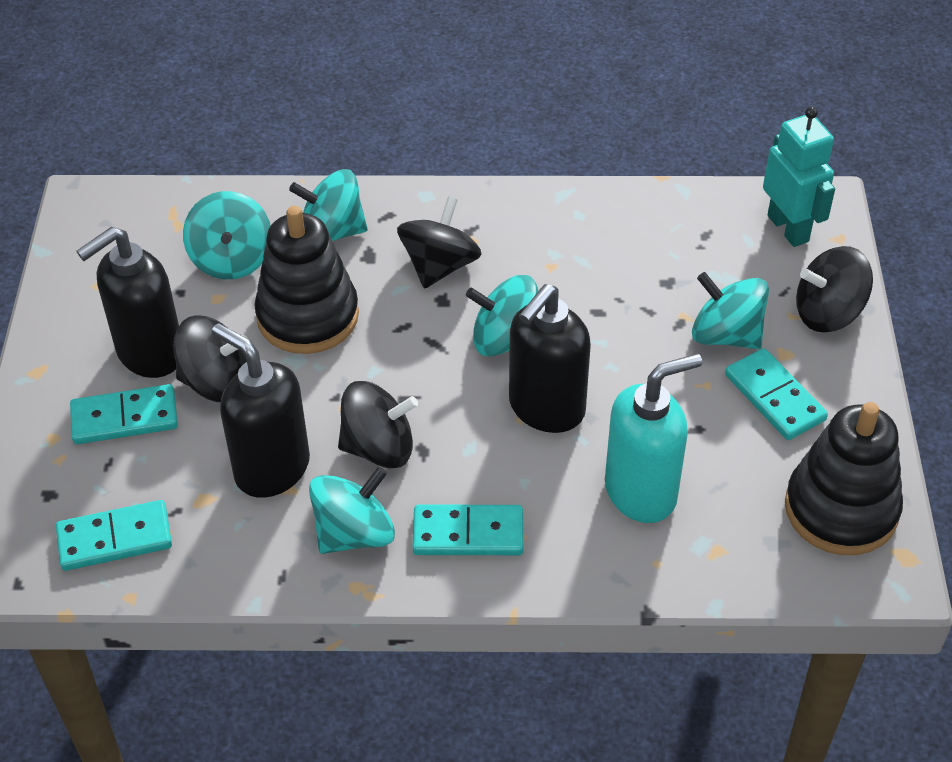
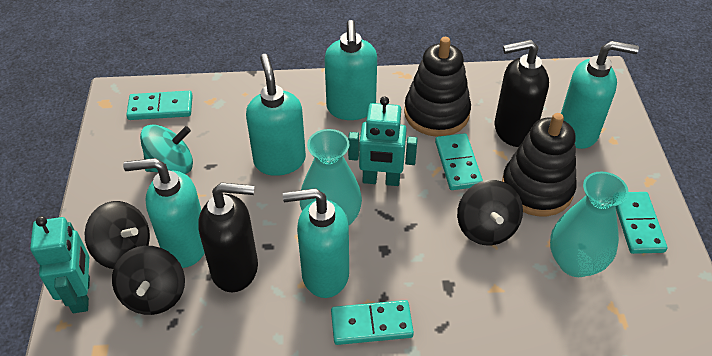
black soap dispenser: [76,227,179,378] [212,323,310,498] [509,284,591,433] = 3 -> [198,182,258,292] [495,40,549,147] = 2
black spinning top: [173,315,248,402] [338,381,418,469] [397,196,482,289] [796,246,873,332] = 4 -> [85,201,150,269] [112,246,185,315] [457,180,523,245] = 3
turquoise robot: [763,107,835,247] = 1 -> [30,216,90,313] [348,96,418,186] = 2
turquoise soap dispenser: [605,353,702,523] = 1 -> [123,158,205,268] [246,54,306,176] [283,188,349,298] [325,20,377,120] [561,41,639,149] = 5
turquoise spinning top: [183,191,271,279] [289,169,368,241] [309,467,395,554] [466,275,538,356] [692,272,769,349] = 5 -> [140,124,193,174] = 1
turquoise vase: none = 0 -> [300,129,362,226] [550,171,629,277] = 2

